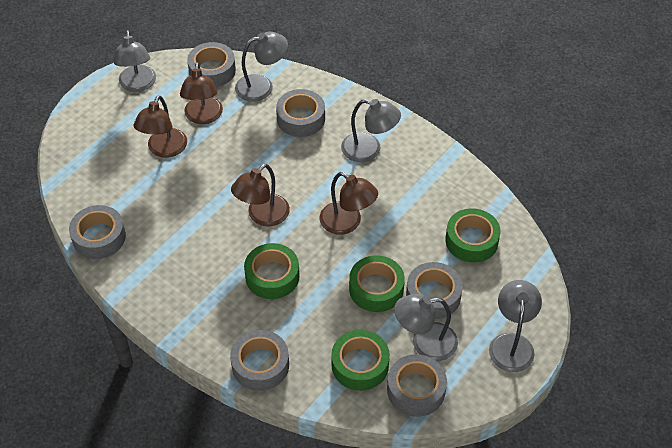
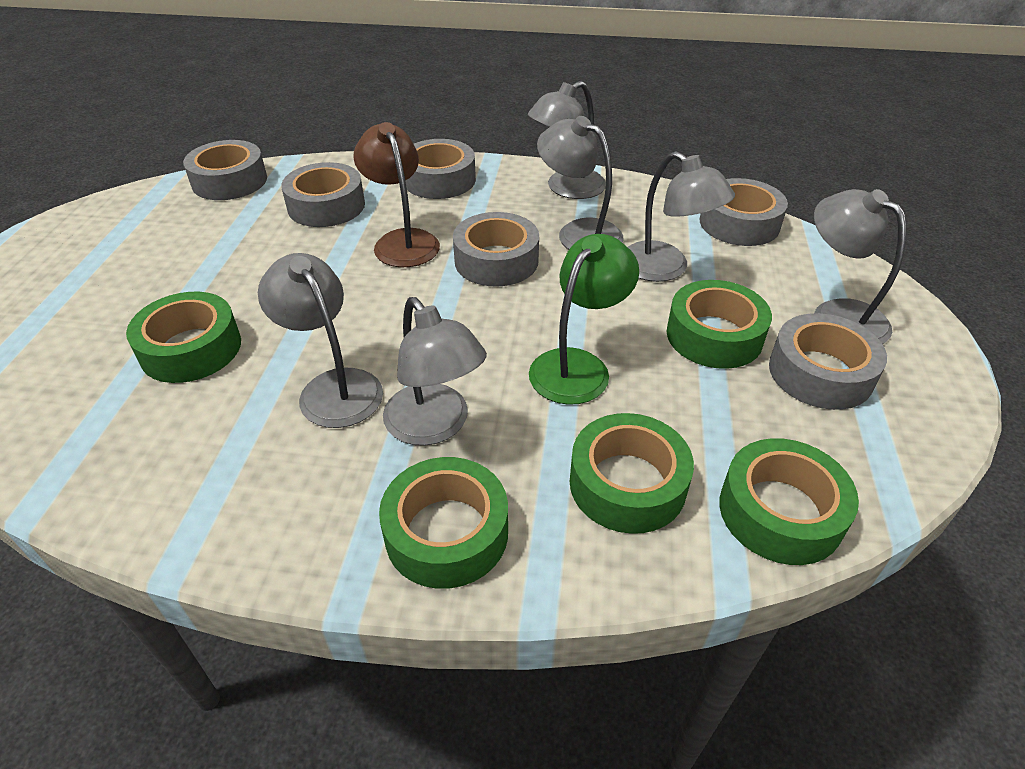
brown lamp: [134,95,187,158] [180,62,223,124] [231,164,290,226] [319,172,378,235] = 4 -> [354,122,440,267] = 1
green lamp: none = 0 -> [529,234,639,405] = 1
green tape: [244,243,300,299] [331,330,390,391] [349,255,405,312] [445,208,501,262] = 4 -> [126,292,241,383] [379,457,508,589] [570,413,694,534] [667,280,772,369] [719,438,859,565] = 5
grey lamp: [114,30,156,92] [235,32,288,102] [341,99,401,162] [394,294,458,361] [489,280,542,372] = 5 -> [258,253,383,428] [383,297,487,446] [528,81,606,199] [537,116,624,249] [628,151,735,282] [814,189,906,344] = 6

